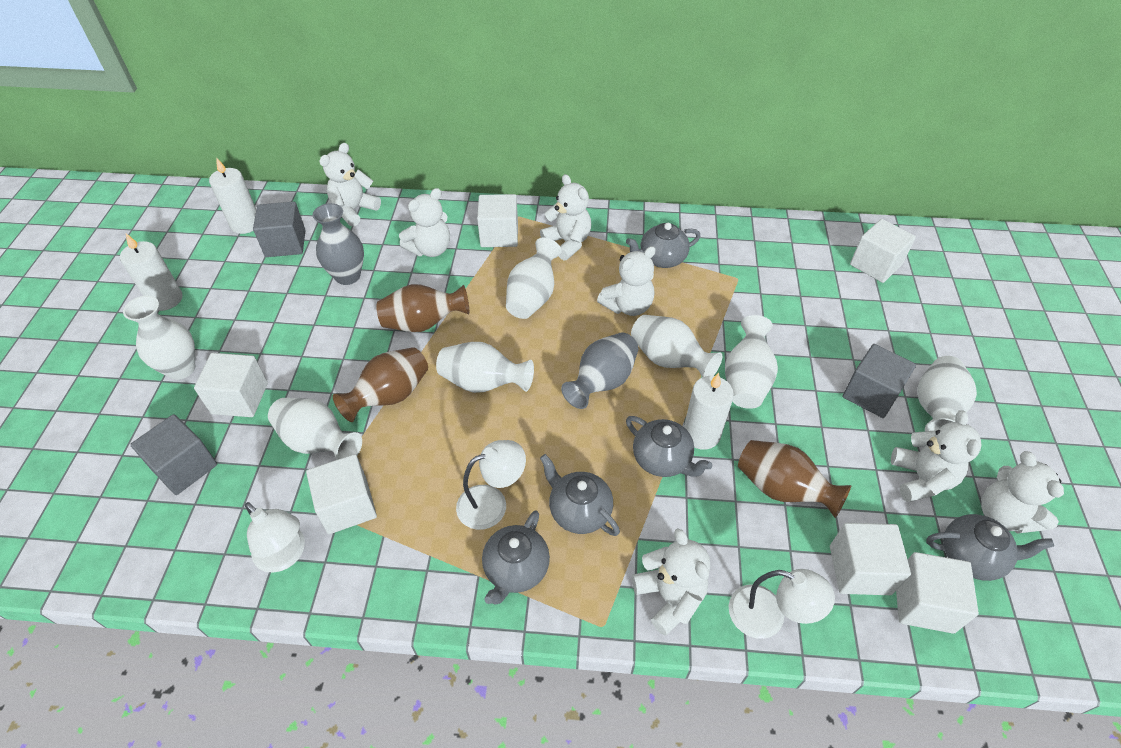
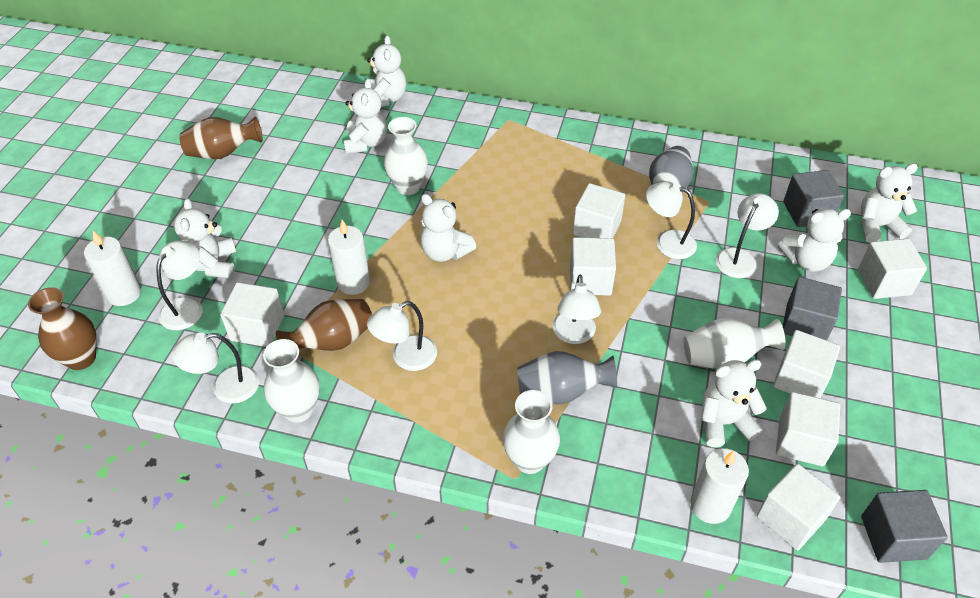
grey teapot: [482,510,550,605] [540,454,620,536] [626,223,700,268] [626,416,712,477] [926,514,1054,581] = 5 -> none = 0
white cube: [194,353,268,417] [306,454,377,534] [477,194,518,247] [830,523,911,595] [850,219,916,283] [896,552,979,634] = 6 -> [220,282,284,347] [570,237,616,296] [573,183,625,239] [757,464,841,551] [773,330,840,398] [776,392,840,466] [858,239,927,299] = 7
white lamp: [245,502,305,572] [456,440,526,530] [729,569,835,639] = 3 -> [156,241,203,330] [172,332,259,404] [367,301,437,371] [552,275,601,344] [646,181,697,259] [715,193,779,278] = 6
white vase: [123,296,195,380] [268,398,362,460] [436,342,534,393] [506,237,562,319] [631,315,722,377] [725,315,778,409] [917,356,977,431] = 7 -> [263,339,320,423] [384,117,428,195] [503,390,560,474] [683,318,785,369] = 4

